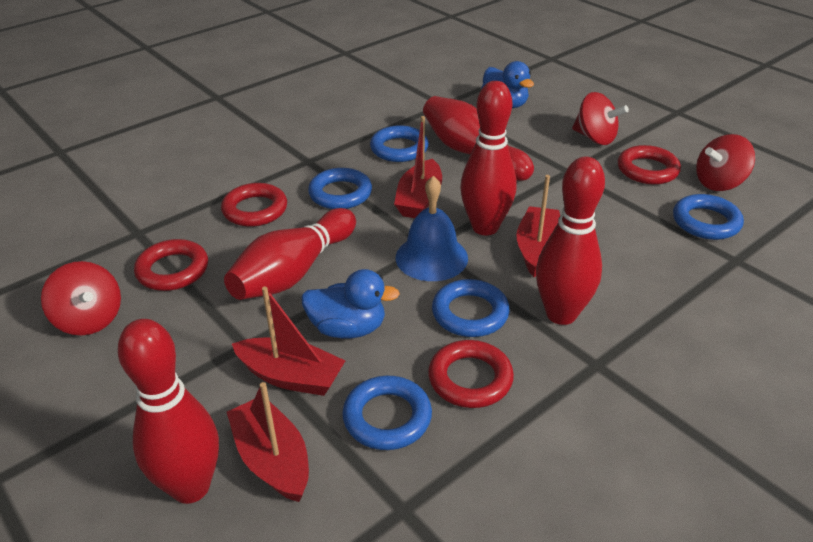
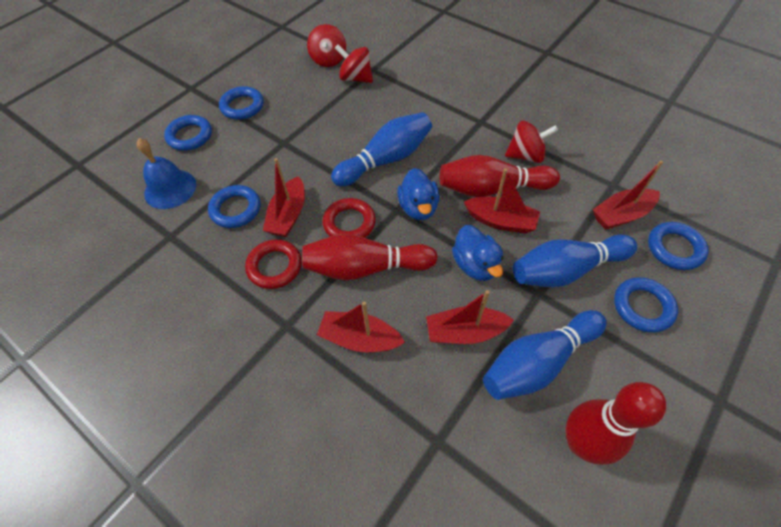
blue bowling pin: none = 0 -> [331,112,432,187] [483,310,607,400] [513,234,637,287] = 3
red boat: [227,382,309,502] [232,287,345,396] [394,116,442,218] [517,175,560,277] = 4 -> [263,158,305,237] [317,301,405,352] [426,290,514,344] [464,168,540,234] [593,161,663,230] = 5
red bowling pin: [118,319,219,504] [224,208,356,300] [423,96,534,181] [460,81,516,236] [536,157,605,325] = 5 -> [302,234,438,280] [440,155,560,197] [565,382,666,465] = 3
red ring: [134,239,208,291] [221,183,287,227] [428,340,514,408] [618,145,681,185] = 4 -> [245,239,302,289] [323,198,376,238] = 2

